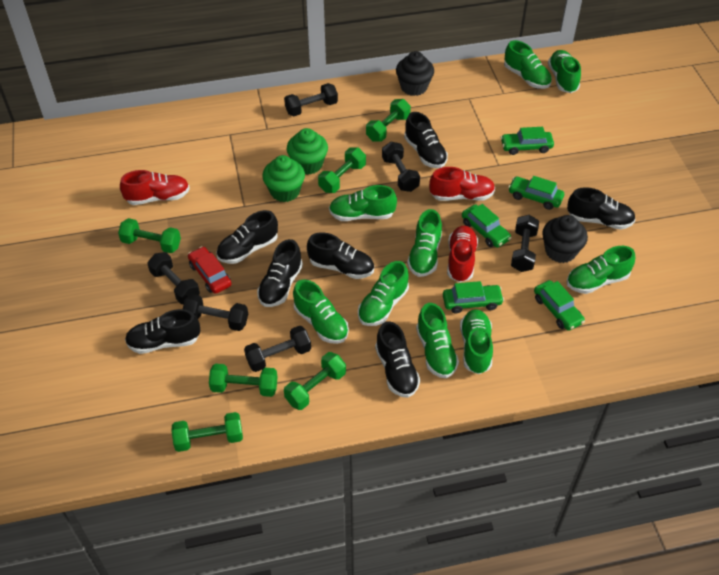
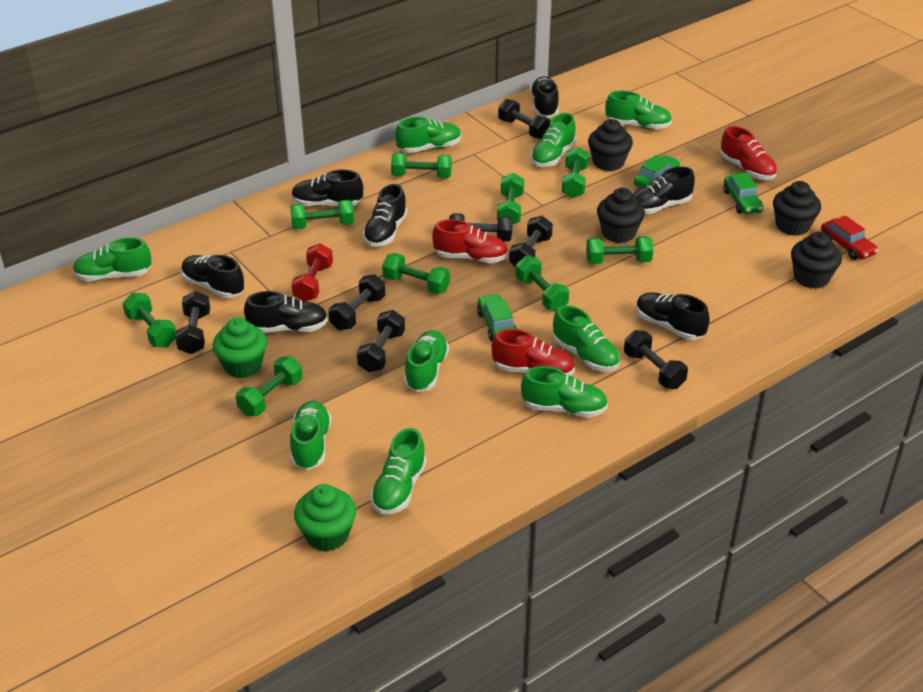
black cupcake: [396,51,434,96] [542,215,588,263] = 2 -> [588,119,633,171] [597,188,645,243] [773,181,821,236] [791,231,842,289] = 4
black dumbbell: [147,252,200,304] [183,294,248,331] [244,326,311,372] [284,83,338,116] [382,142,420,192] [511,215,539,272] = 6 -> [175,291,210,354] [329,274,385,330] [357,310,405,372] [449,213,513,242] [498,99,551,139] [509,216,553,267] [624,330,688,389] = 7
green car: [443,281,504,313] [462,204,512,248] [501,127,554,155] [508,176,564,210] [534,280,585,331] = 5 -> [477,294,517,341] [634,155,680,188] [723,172,763,214] = 3
green dumbbell: [118,218,181,253] [172,412,243,452] [209,364,278,397] [284,352,346,410] [318,148,366,193] [366,99,411,141] = 6 -> [122,293,176,347] [236,356,303,416] [290,200,354,229] [382,253,450,294] [391,153,452,178] [497,173,524,225] [516,256,569,311] [562,147,589,198] [586,236,654,264] = 9
red dumbbell: none = 0 -> [291,243,333,302] = 1

